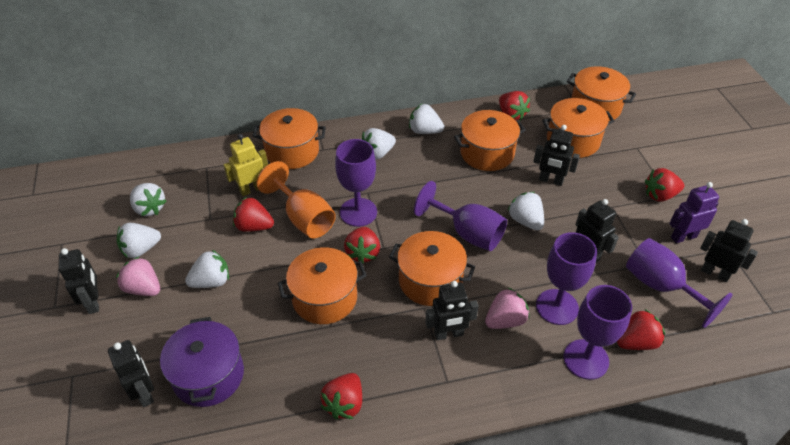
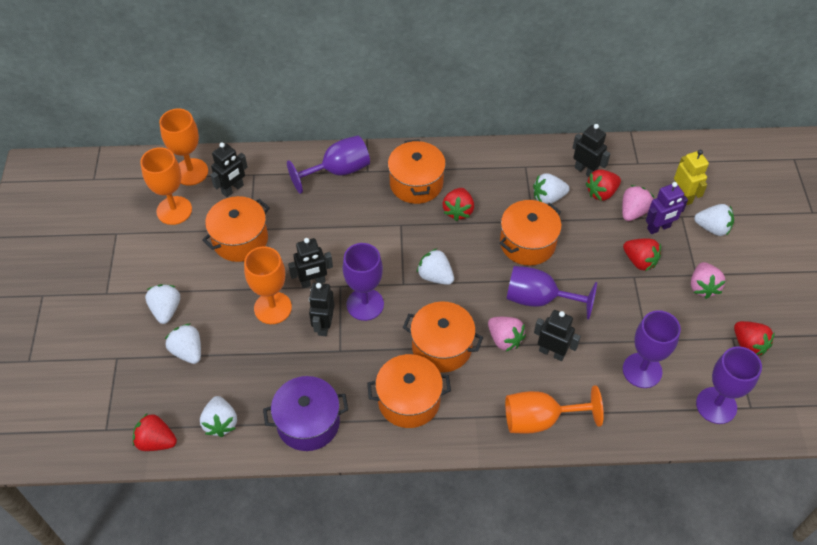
black robot: [59,248,99,314] [108,340,154,407] [426,281,479,340] [533,125,580,186] [575,199,619,262] [700,219,758,282] = 6 -> [210,142,247,197] [288,238,333,288] [309,283,335,336] [534,310,581,361] [573,124,610,177] = 5
orange goblet: [256,161,336,238] = 1 -> [140,147,192,225] [159,109,208,186] [244,246,292,324] [505,385,604,434] = 4
orange pot: [253,108,326,169] [278,247,367,324] [389,231,475,306] [454,110,526,171] [542,98,614,158] [567,66,636,121] = 6 -> [202,196,270,262] [367,354,451,428] [388,139,446,204] [403,302,483,373] [499,200,562,266] = 5
pink strawberry: [116,256,160,296] [485,288,530,329] = 2 -> [488,317,526,352] [622,185,654,221] [691,262,726,299] = 3
red strawberry: [233,197,274,232] [321,373,362,420] [344,227,380,264] [499,91,530,121] [617,309,665,350] [645,168,684,201] = 6 -> [133,413,177,451] [442,188,474,221] [586,170,621,201] [623,238,661,271] [734,321,775,356] = 5

